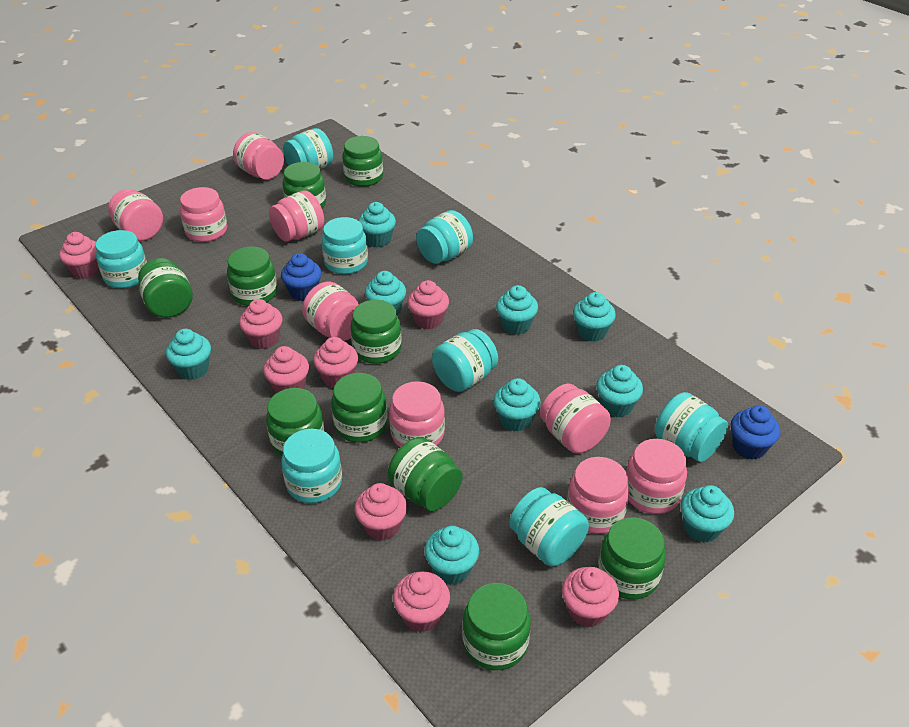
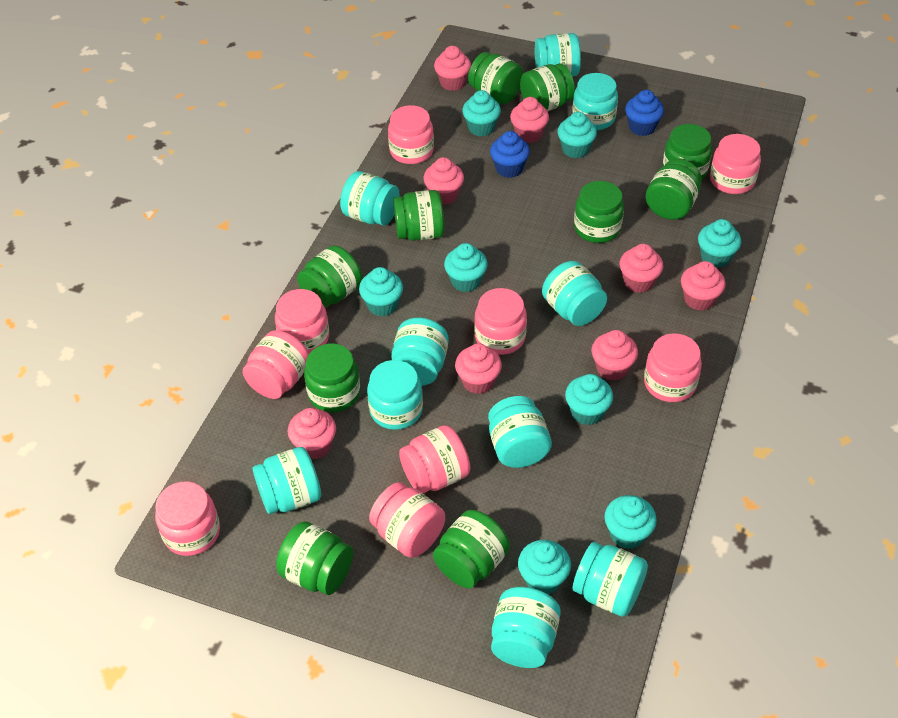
turquoise cupcake: [166,329,211,380] [358,202,396,247] [365,271,406,315] [425,526,479,585] [493,378,541,432] [496,285,538,335] [573,292,616,342] [596,365,643,417] [681,485,734,543] = 9 -> [359,267,403,316] [444,243,488,292] [462,90,501,136] [518,540,571,594] [557,112,597,158] [565,374,613,425] [605,495,657,549] [698,219,741,268] = 8
turquoise jar: [95,230,147,289] [281,429,342,503] [283,128,333,169] [322,217,368,274] [416,210,473,264] [432,329,498,392] [509,487,589,567] [655,392,728,462] = 8 -> [253,447,321,514] [340,171,400,226] [367,360,423,430] [391,318,449,386] [488,396,552,468] [491,587,561,668] [535,33,581,76] [542,261,607,326] [572,73,618,130] [573,542,648,617] = 10

